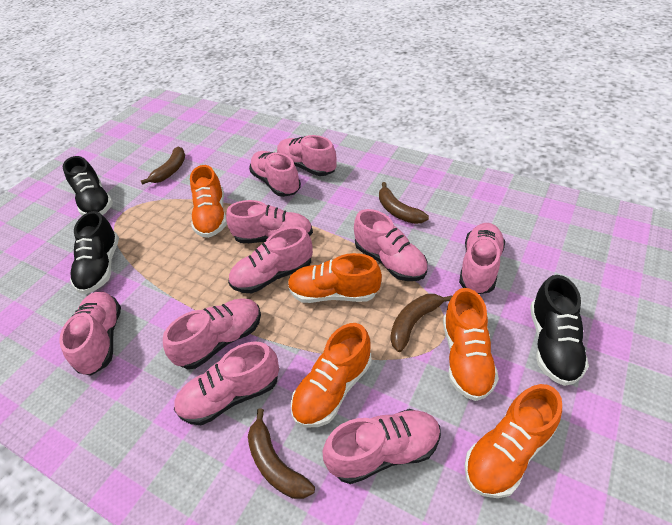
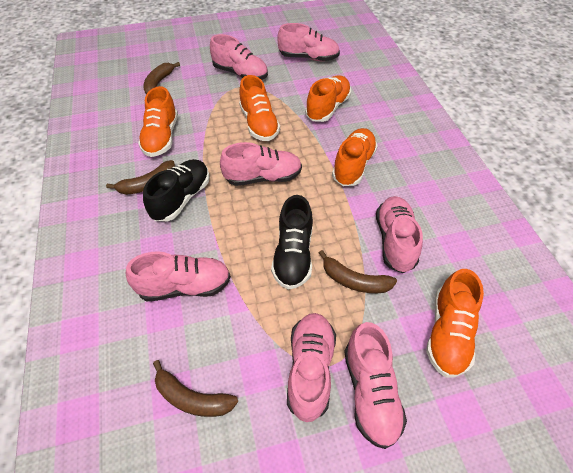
black shoe: [63,156,113,216] [70,211,119,294] [530,275,589,386] = 3 -> [143,159,210,221] [271,195,313,290] = 2
pink shoe: [59,292,121,376] [163,298,261,369] [174,341,279,425] [226,200,313,243] [228,227,313,293] [249,151,301,197] [277,135,337,176] [322,409,441,484] [354,209,428,281] [459,223,505,294] = 10 -> [126,251,231,301] [210,34,268,80] [220,142,302,186] [277,23,340,61] [287,313,336,422] [344,322,407,449] [376,196,423,273] = 7

